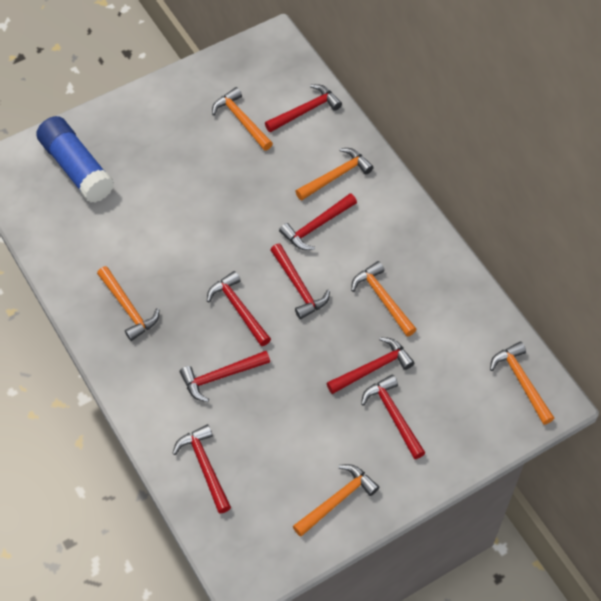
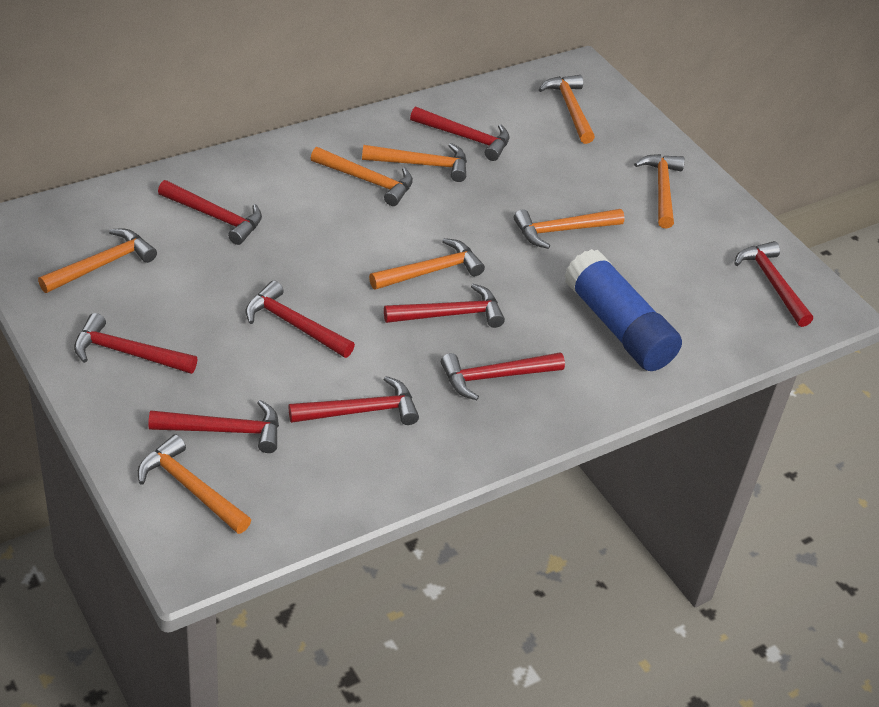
orange hammer: [97,266,160,341] [212,87,273,151] [293,464,379,537] [295,148,374,200] [351,261,417,337] [490,341,555,425] = 6 -> [38,228,157,293] [138,434,251,534] [311,147,413,206] [362,143,467,182] [369,238,485,290] [514,209,625,249] [539,75,595,144] [634,154,685,229] = 8
red hammer: [172,424,231,513] [180,351,270,402] [207,271,271,346] [265,84,342,133] [271,244,330,319] [279,193,357,250] [327,337,414,394] [361,374,426,459] = 8 -> [74,313,197,374] [148,400,279,453] [158,180,262,245] [246,281,355,358] [289,376,419,425] [384,284,505,328] [410,107,509,161] [441,352,565,400] [734,241,813,327] = 9

